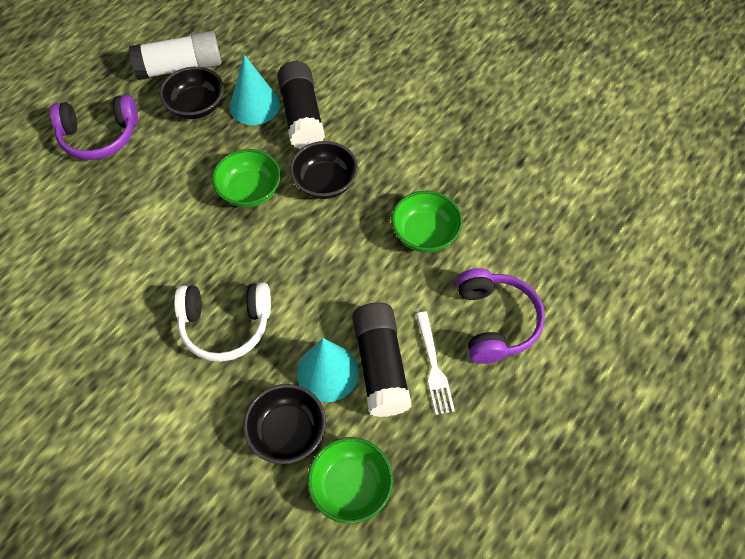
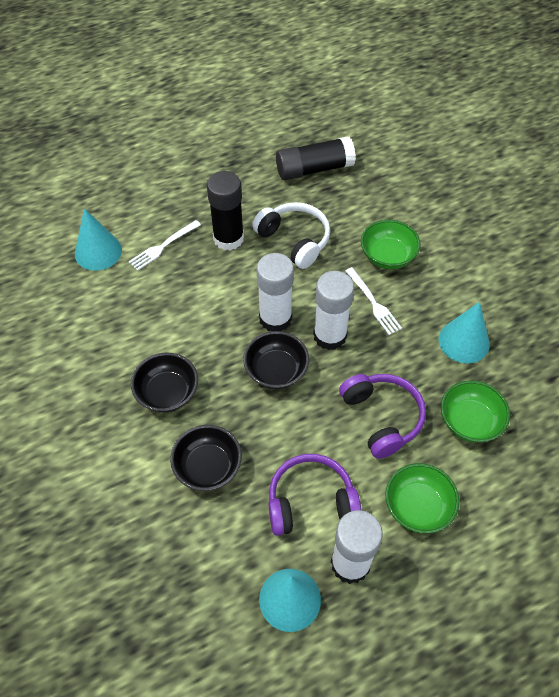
turquoise cone: [230,55,280,125] [297,338,359,402] = 2 -> [75,208,122,271] [259,569,321,632] [439,302,490,364] = 3
white fork: [416,312,455,415] = 1 -> [129,220,201,271] [345,267,402,335] = 2
white glue stick: [129,31,221,80] = 1 -> [257,253,294,331] [313,271,354,350] [331,510,383,584] = 3

